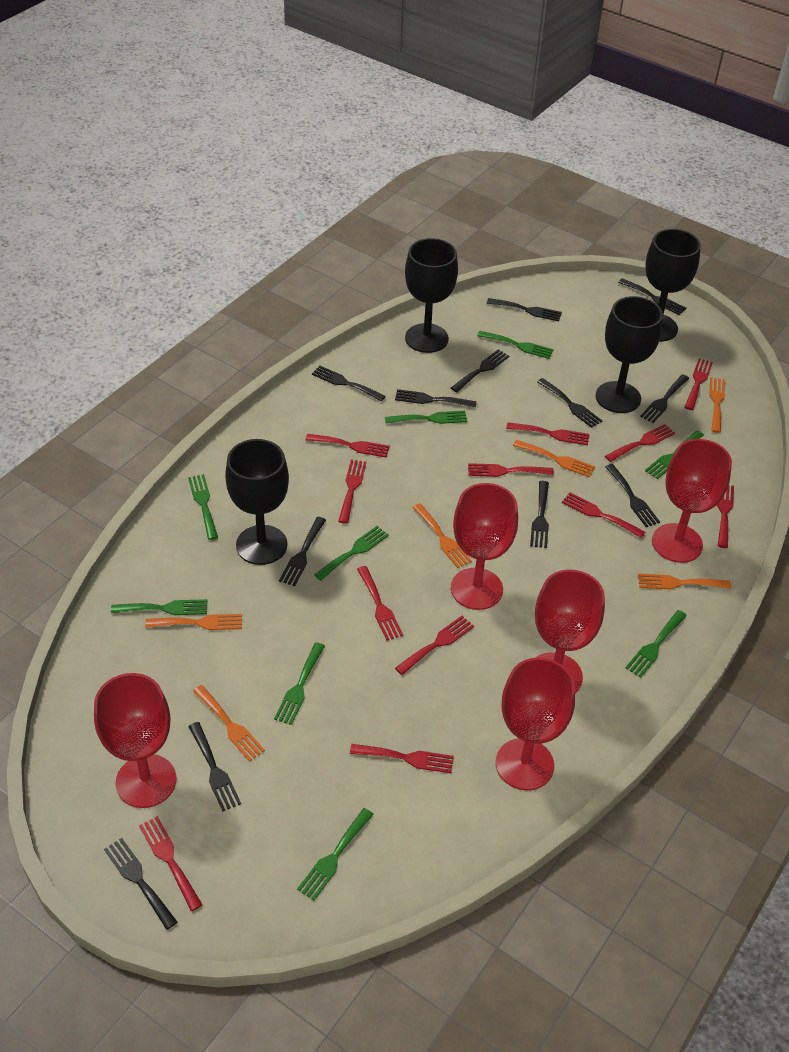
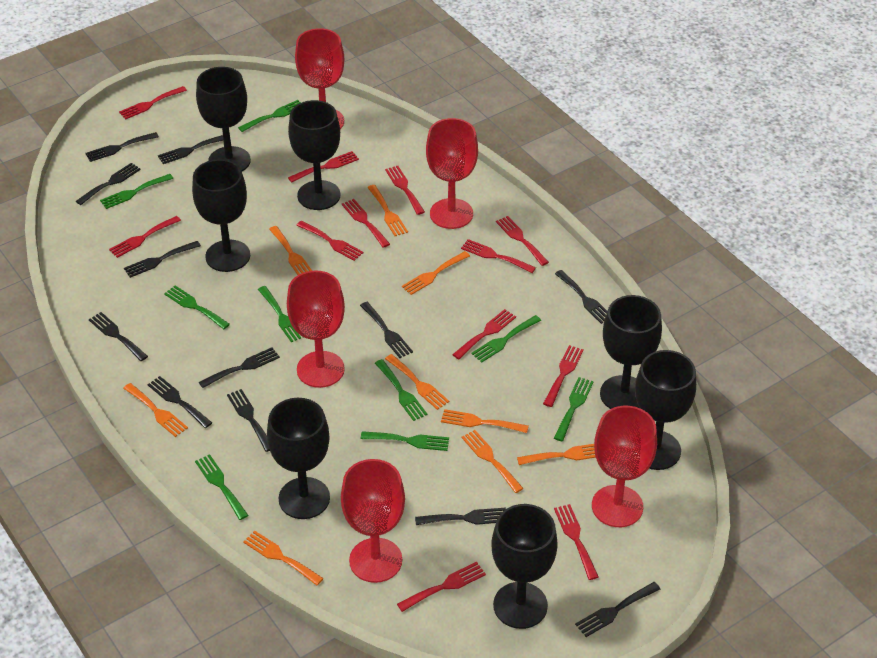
black goblet: [225,439,289,565] [405,238,458,353] [596,296,663,413] [645,229,701,342] = 4 -> [192,159,250,272] [196,67,251,171] [267,398,330,519] [288,100,340,210] [491,504,558,629] [600,295,662,409] [635,350,696,470] = 7
orange fork: [145,614,242,630] [193,685,265,761] [412,504,472,568] [513,440,595,477] [638,574,731,589] [709,377,725,433] = 6 -> [123,383,188,437] [243,531,324,586] [269,226,312,275] [367,185,408,236] [385,354,449,410] [402,251,470,295] [441,409,529,433] [461,430,524,493] [517,444,596,465] = 9

